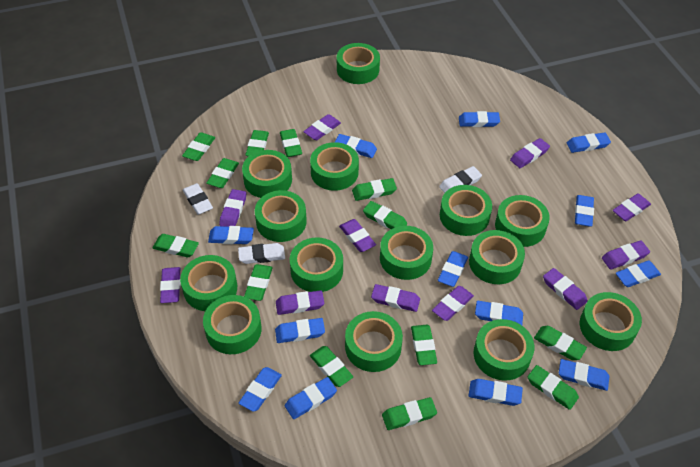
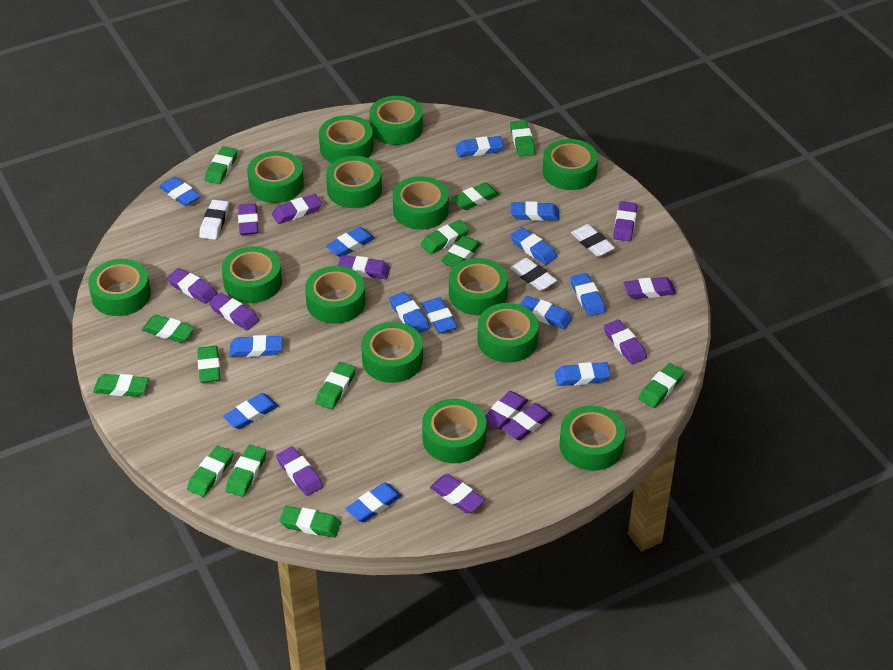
purple eraser: [160,267,181,303] [219,189,246,227] [276,290,324,315] [303,114,341,140] [339,219,376,252] [371,284,420,312] [432,286,474,321] [510,138,550,168] [543,268,588,310] [602,240,650,270] [613,193,651,221] = 11 -> [167,268,217,304] [209,293,259,330] [238,203,258,235] [272,194,322,224] [276,446,323,496] [338,255,390,279] [430,474,485,514] [485,391,528,430] [502,403,552,440] [604,319,647,364] [613,201,638,241] [623,277,676,299] = 12

